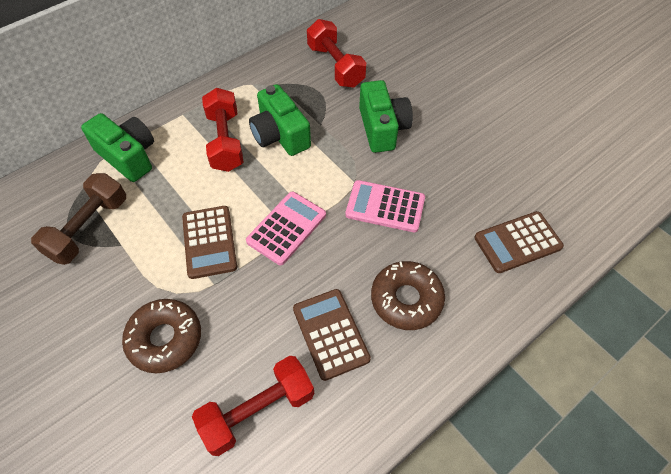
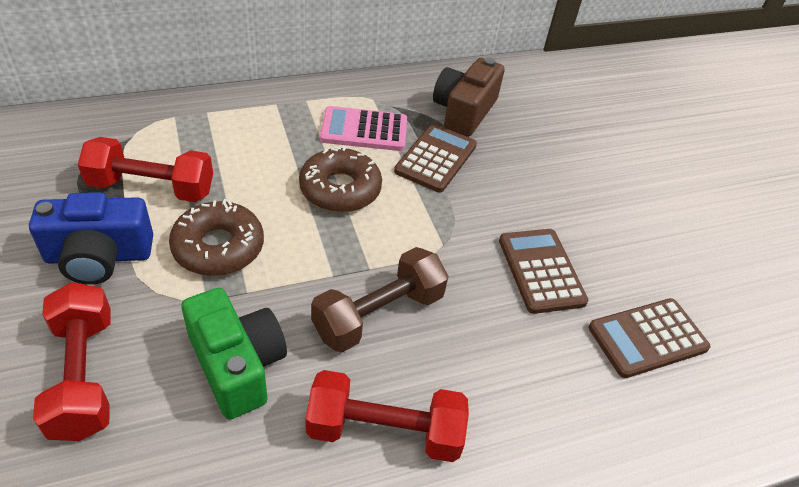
blue camera: none = 0 -> [29,192,153,285] = 1
brown camera: none = 0 -> [433,58,505,137] = 1
green camera: [81,113,154,182] [249,84,311,156] [359,80,413,153] = 3 -> [181,288,287,419] = 1
pink calculator: [246,192,326,265] [345,180,425,232] = 2 -> [320,106,407,151] = 1

